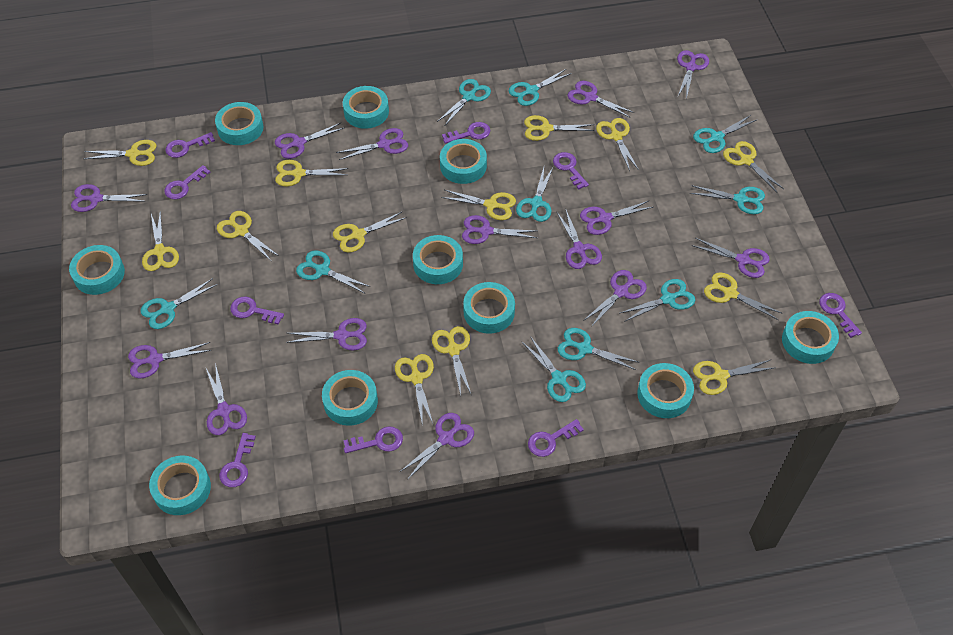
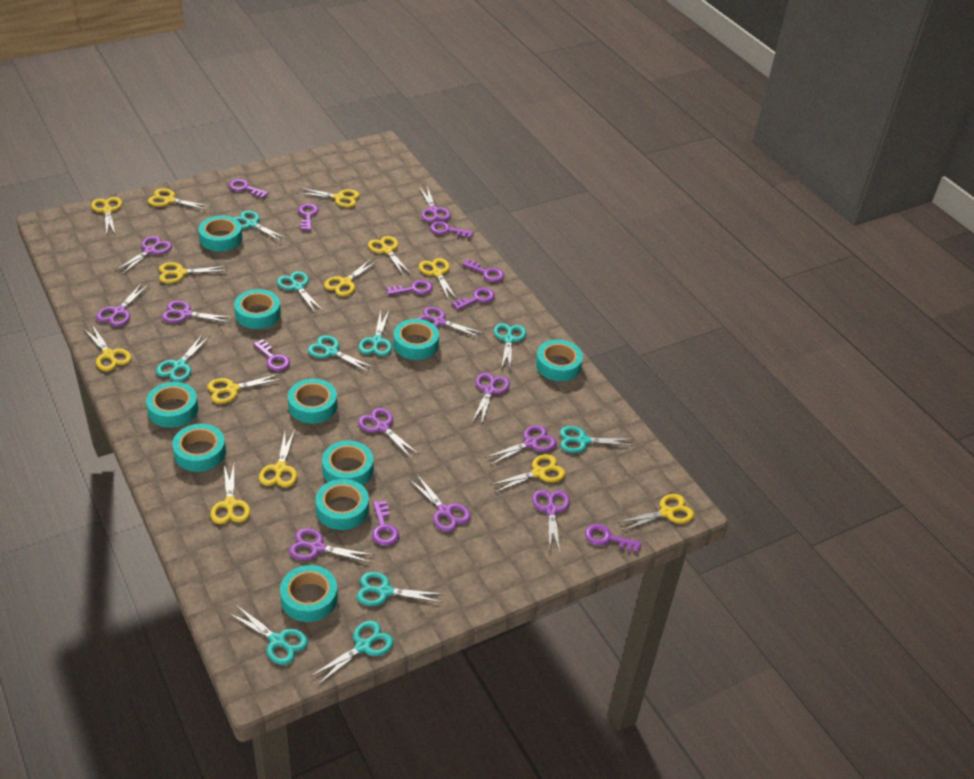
purple scissors: [71,184,147,212] [128,342,211,379] [206,363,247,435] [275,123,344,159] [286,318,367,351] [336,128,408,160] [400,413,474,480] [462,215,537,244] [556,210,602,269] [567,81,635,117] [580,200,653,235] [583,270,647,327] [677,50,709,99] [692,238,770,278] = 14 -> [96,283,150,327] [115,236,172,275] [162,300,234,323] [289,528,374,563] [358,408,418,458] [408,475,471,532] [417,307,485,338] [420,186,451,222] [472,373,510,425] [485,425,557,465] [532,490,570,553] = 11

